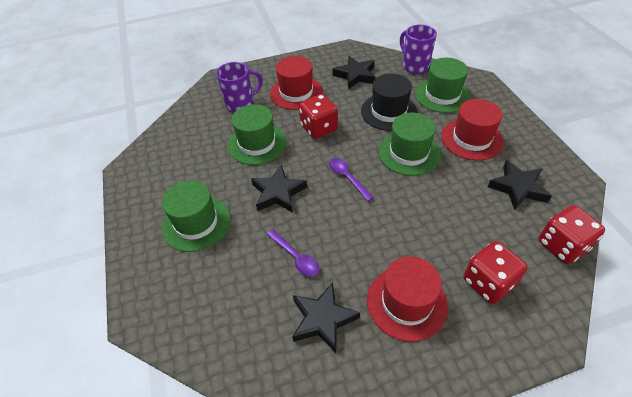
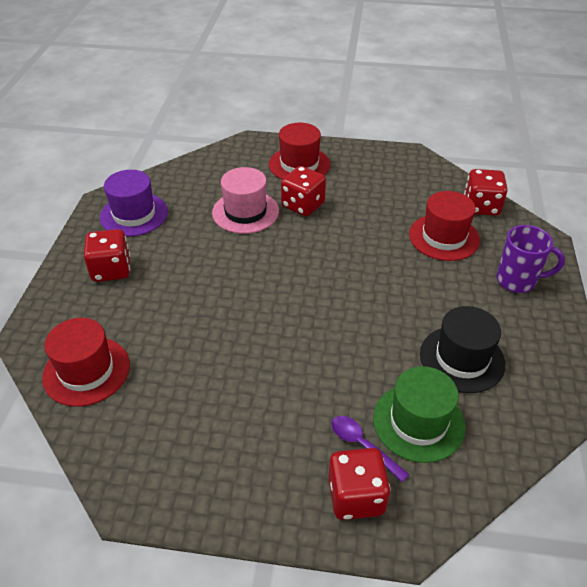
black star: [251,165,307,213] [292,282,360,353] [332,56,376,89] [488,160,552,210] = 4 -> none = 0
green hat: [162,180,231,252] [227,104,287,165] [378,113,441,176] [415,58,471,113] = 4 -> [373,366,466,463] = 1
pink hat: none = 0 -> [212,167,279,234] = 1
purple hat: none = 0 -> [100,170,168,237] = 1
purple mug: [216,62,263,113] [400,24,437,74] = 2 -> [497,225,565,293] = 1
purple spoon: [266,229,319,276] [329,158,374,201] = 2 -> [331,416,409,482] = 1
red dice: [299,94,338,139] [464,241,527,304] [539,205,605,264] = 3 -> [84,229,130,282] [281,166,326,216] [328,448,390,520] [464,169,508,216] = 4

